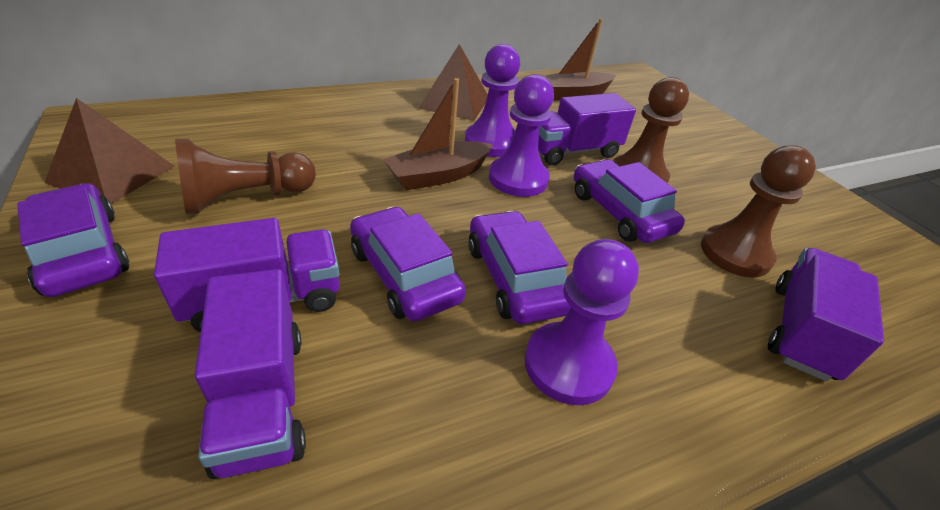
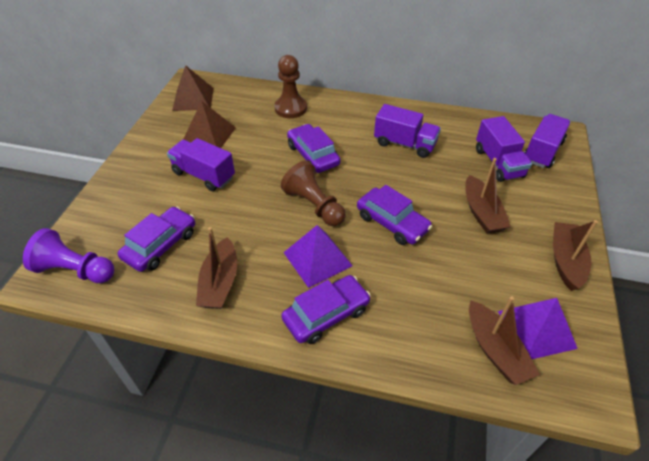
brown boat: [383,78,493,190] [544,18,616,101] = 2 -> [196,227,237,309] [465,158,511,234] [469,296,540,385] [553,220,598,291] = 4
brown pawn: [175,139,316,215] [613,77,689,183] [701,145,816,278] = 3 -> [275,55,307,118] [281,161,346,226] = 2
purple pawn: [465,44,520,157] [489,74,554,197] [525,239,639,405] = 3 -> [23,228,114,283] = 1
purple pyramid: none = 0 -> [283,225,353,288] [498,298,578,359] = 2

